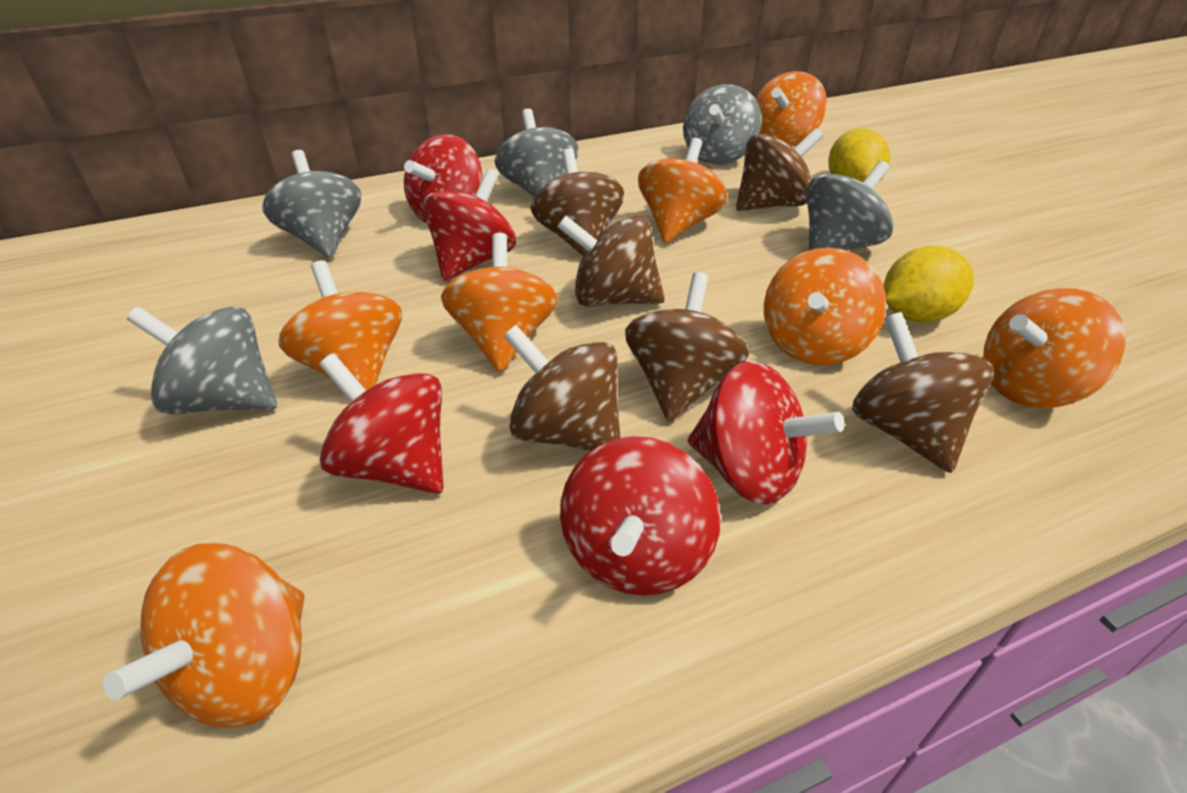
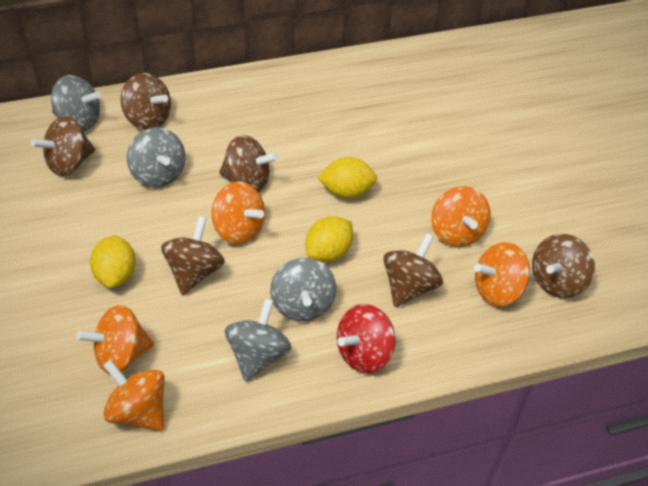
grey spinning top: [127,307,277,414] [262,150,361,258] [495,108,578,197] [683,84,762,165] [806,160,893,250] = 5 -> [51,75,101,131] [127,128,185,187] [225,298,291,382] [270,258,337,321] = 4
orange spinning top: [103,543,304,728] [279,260,402,391] [441,233,558,372] [638,138,727,243] [756,71,827,146] [764,247,886,365] [983,288,1126,408] = 7 -> [76,305,154,374] [103,360,165,432] [212,182,265,244] [431,186,491,247] [474,242,530,306] = 5
red spinning top: [319,353,444,494] [404,134,482,223] [423,169,516,281] [560,436,721,596] [688,361,844,505] = 5 -> [337,304,395,373] = 1
yellow lemon: [828,128,890,182] [884,246,974,323] = 2 -> [90,235,136,288] [306,216,353,262] [318,157,377,199] = 3

